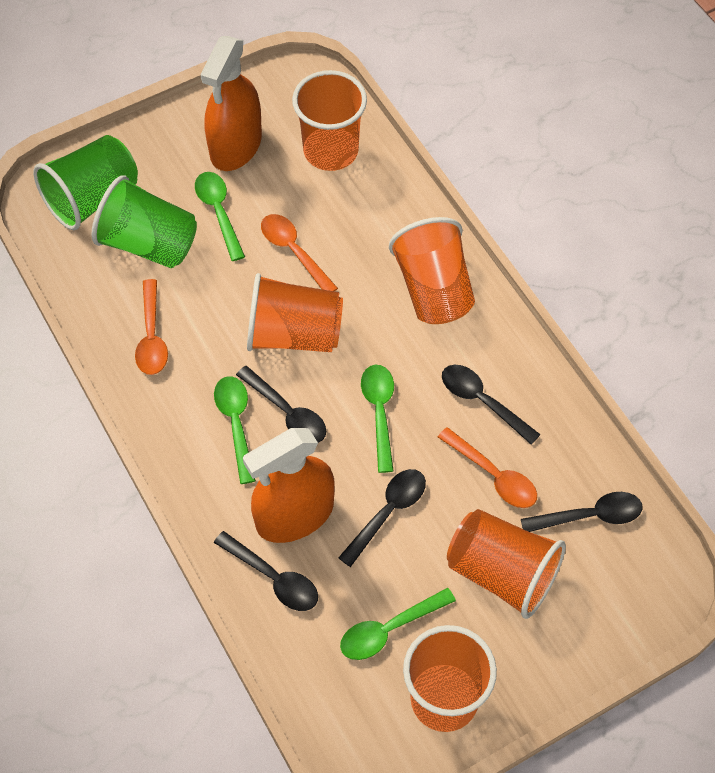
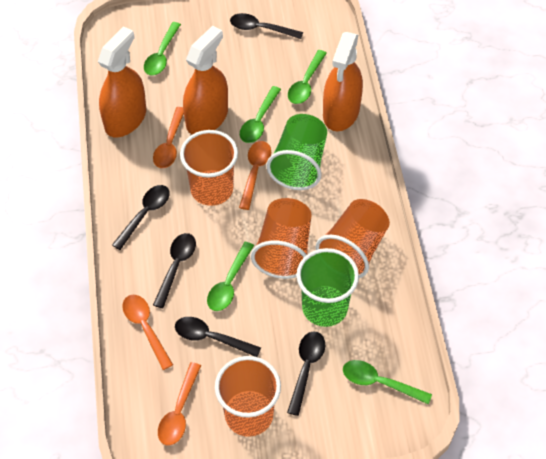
green spoon: [195,172,245,261] [214,376,256,484] [340,588,456,660] [361,365,394,473] = 4 -> [144,22,181,76] [207,242,254,311] [240,86,281,143] [288,50,327,104] [343,360,432,405] = 5
orange cup: [247,273,343,352] [292,70,367,171] [389,217,475,324] [403,625,497,732] [447,509,566,619] = 5 -> [180,130,238,206] [215,356,281,437] [251,198,312,279] [316,199,390,278] = 4
orange spoon: [135,279,168,375] [261,214,338,291] [438,427,537,508] = 3 -> [122,295,173,370] [153,107,184,168] [158,362,201,446] [239,141,271,210] = 4
orange spray bottle: [200,36,262,171] [243,428,335,543] = 2 -> [98,26,146,137] [183,26,228,134] [323,32,363,131] = 3

